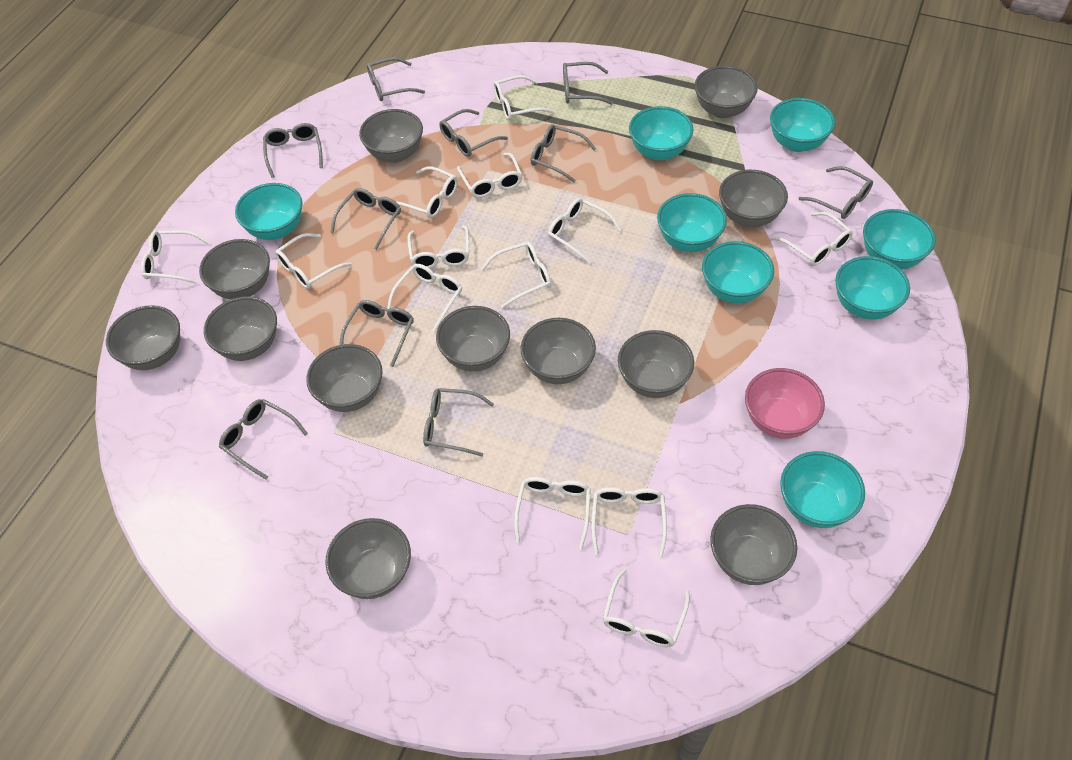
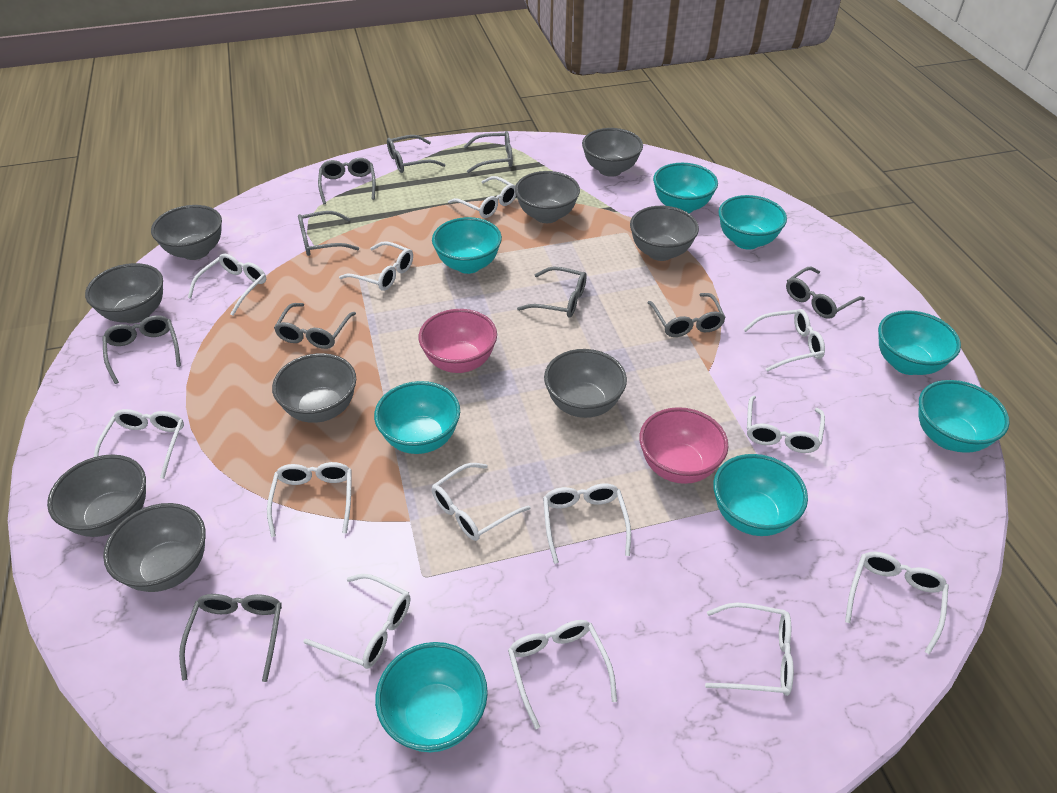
grey bowl: [106,305,180,370] [199,239,270,299] [204,297,277,361] [306,344,382,412] [325,518,411,599] [359,109,423,163] [436,306,510,371] [520,318,596,384] [618,330,694,398] [695,66,758,118] [710,504,797,585] [719,170,788,227] = 12 -> [47,454,146,537] [85,263,163,324] [103,503,206,592] [151,205,222,260] [272,353,356,423] [515,171,580,223] [544,349,627,418] [582,128,643,177] [630,206,699,261] = 9
pink bowl: [745,368,825,439] = 1 -> [419,309,497,373] [639,407,728,484] = 2

